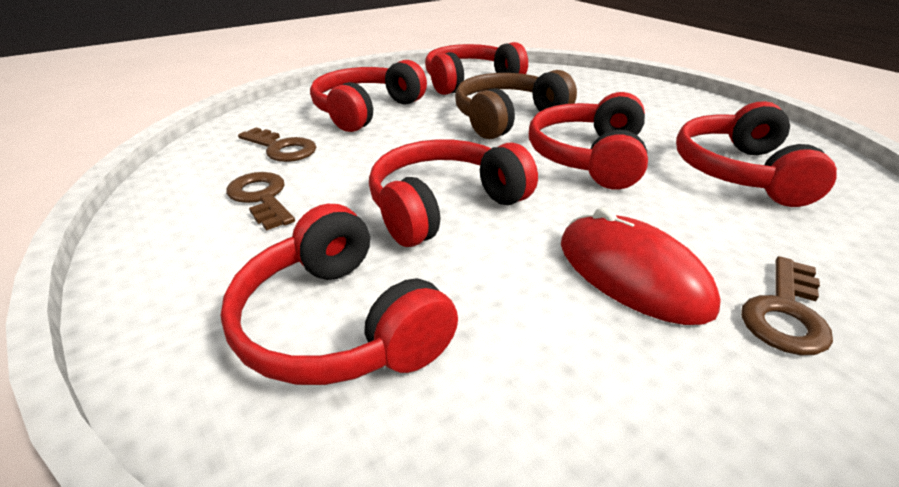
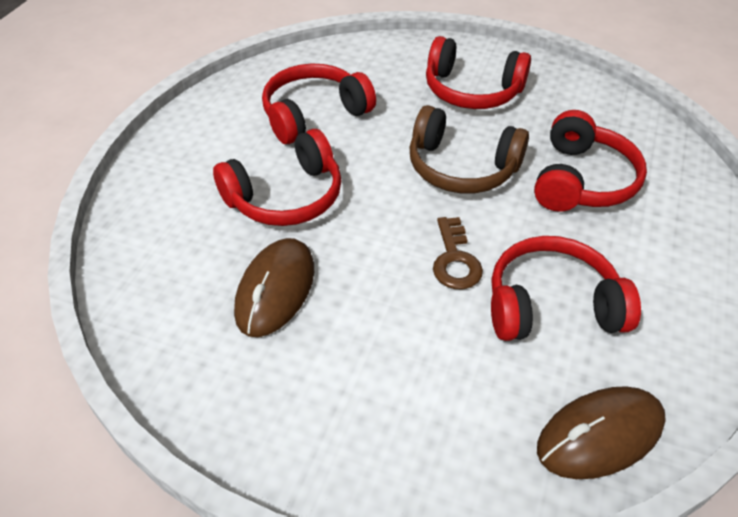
brown key: [226,172,295,230] [238,128,316,162] [741,256,833,355] = 3 -> [433,217,483,289] = 1
brown mouse: none = 0 -> [234,238,314,337] [537,386,666,479] = 2
red headphones: [220,204,458,385] [310,60,427,132] [369,139,538,247] [425,42,528,95] [529,92,648,190] [676,101,837,207] = 6 -> [213,129,342,226] [262,63,376,144] [426,36,531,109] [491,236,641,341] [534,110,647,212] = 5
red mouse: [561,207,721,325] = 1 -> none = 0

